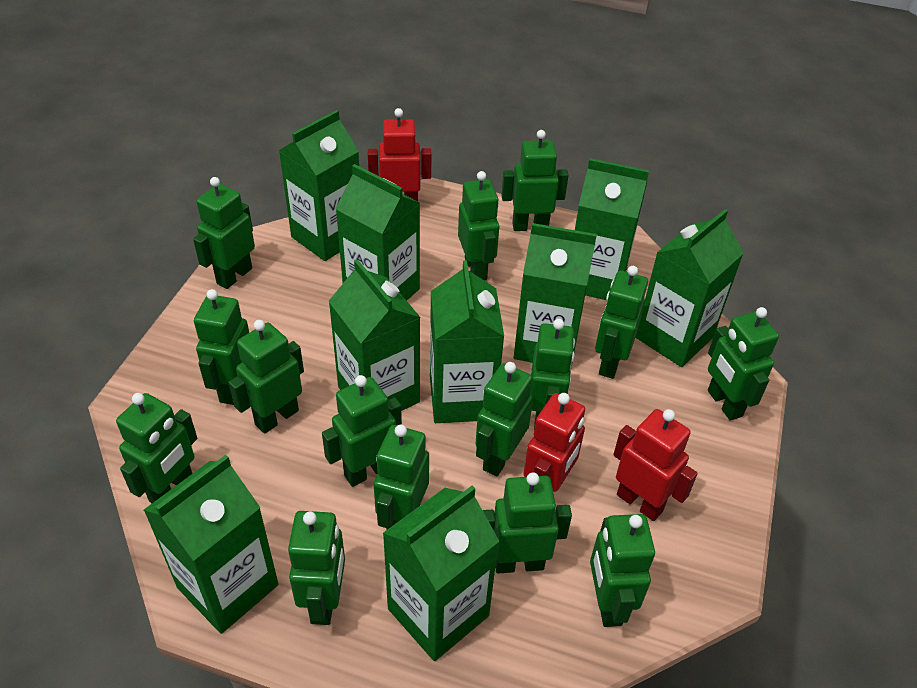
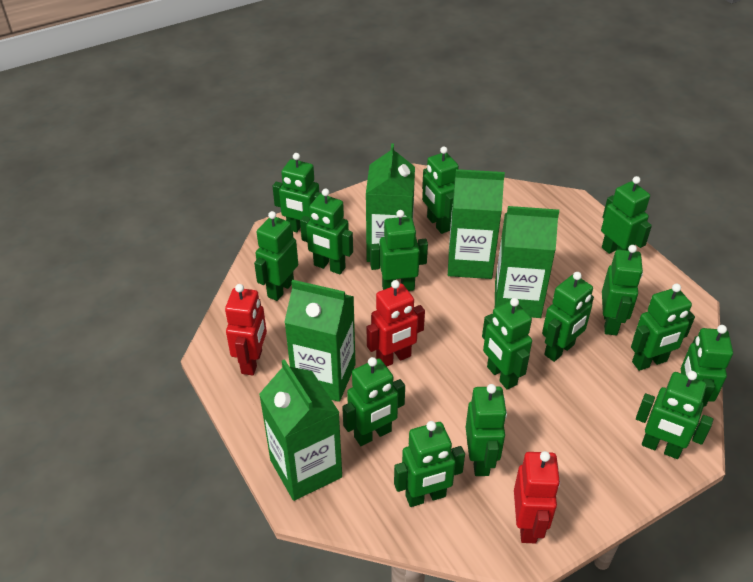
green carton: [144,455,278,634] [279,110,359,261] [329,259,421,411] [336,164,420,301] [383,486,499,661] [430,261,504,423] [514,223,597,367] [575,158,649,300] [635,209,744,367] = 9 -> [259,359,342,501] [284,280,356,402] [366,143,415,262] [448,169,505,279] [495,206,559,318] = 5

